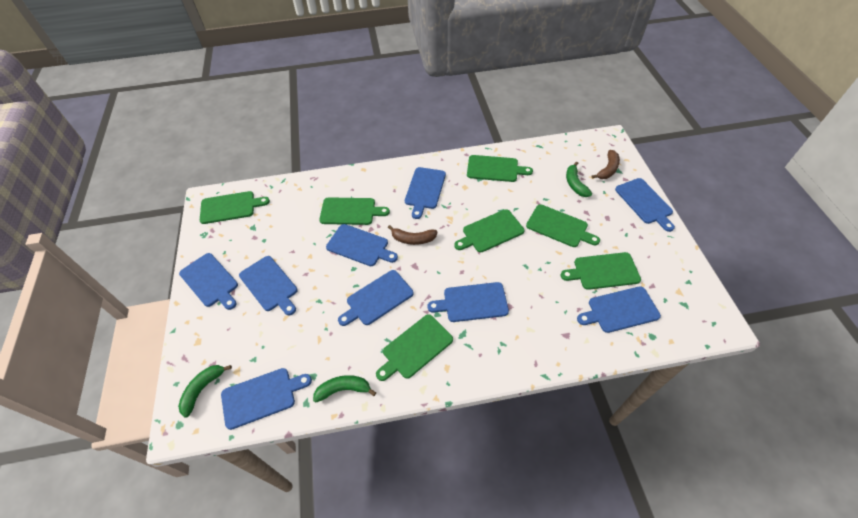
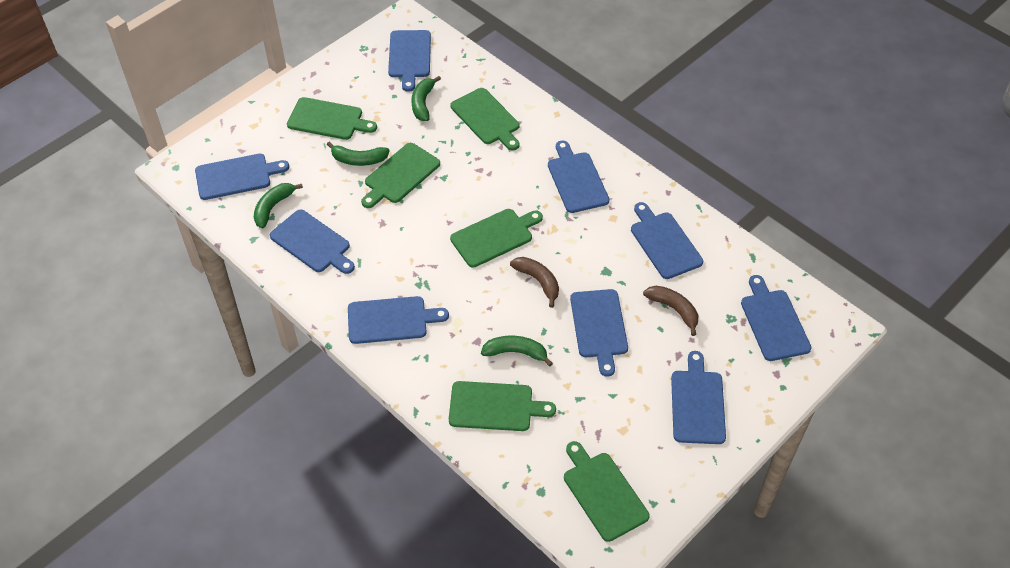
green banana: [178,365,232,418] [313,375,376,403] [566,161,592,197] = 3 -> [254,183,303,228] [327,142,390,166] [411,76,441,121] [481,336,553,367] = 4
green cutting board: [200,191,270,224] [319,197,390,225] [376,314,453,381] [454,209,525,252] [467,155,533,182] [526,204,600,247] [561,252,641,290] = 7 -> [287,97,377,140] [361,143,440,208] [449,381,556,431] [450,88,519,150] [450,209,543,268] [564,441,650,542] = 6

